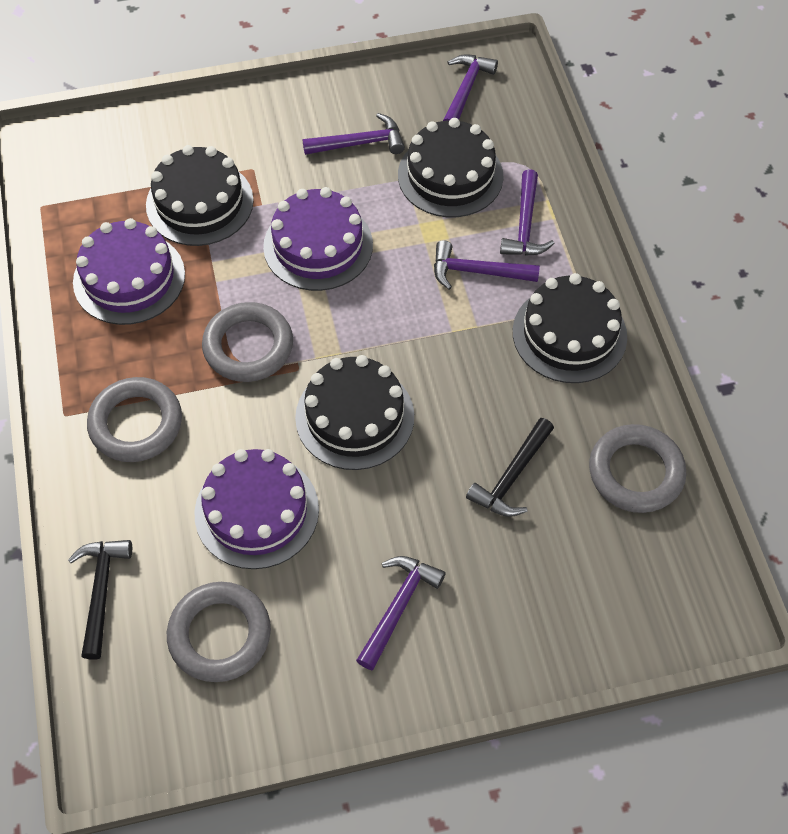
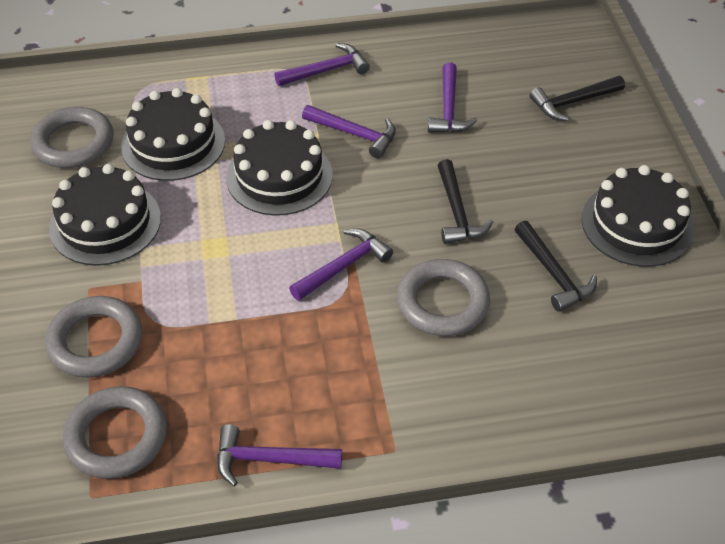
black hammer: [68,540,132,660] [466,418,554,517] = 2 -> [438,159,493,244] [515,221,597,312] [530,76,625,121] = 3
purple cake: [73,218,185,325] [195,449,319,569] [263,187,373,291] = 3 -> none = 0

